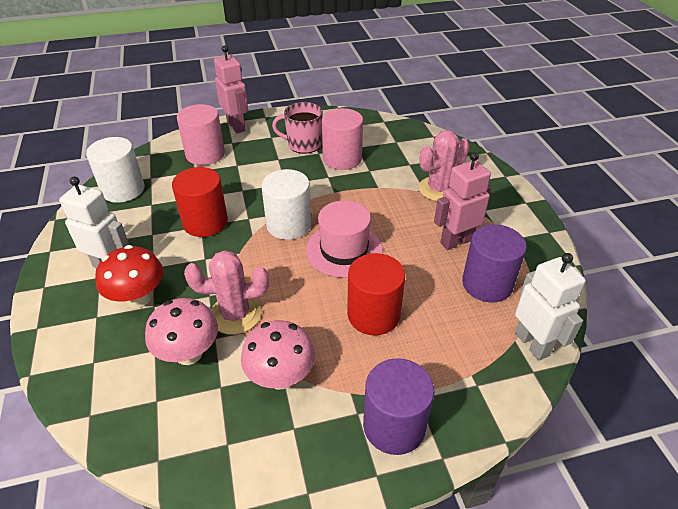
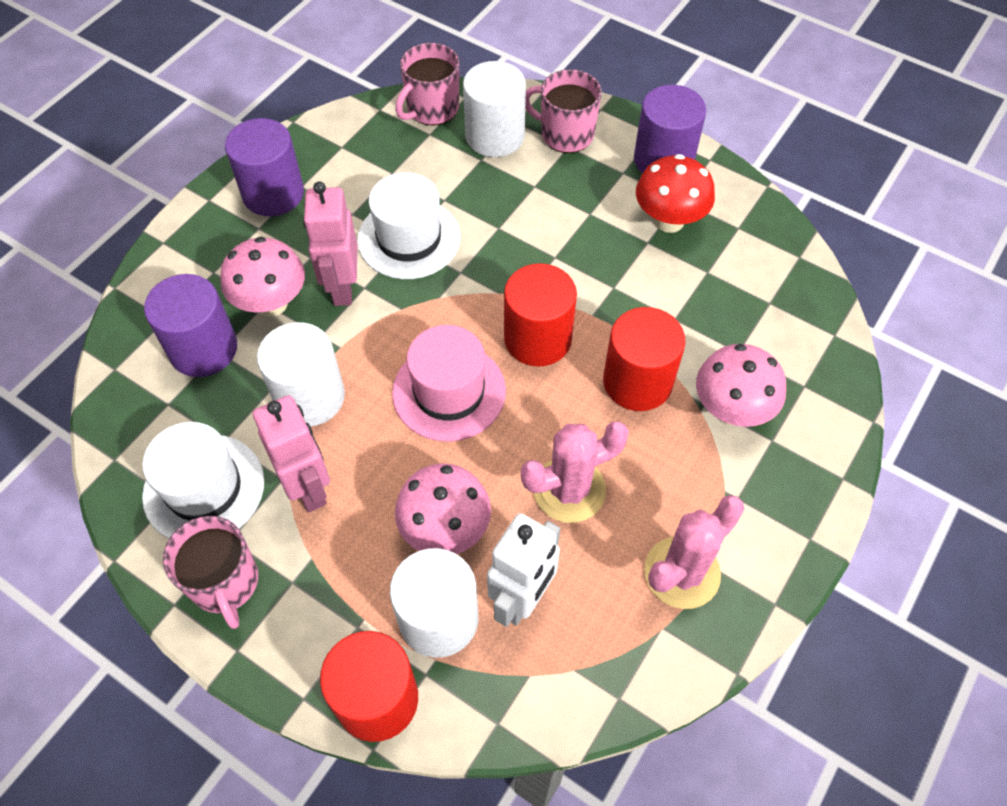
pink cylinder: [177,104,225,165] [322,108,363,170] = 2 -> none = 0
pink mug: [272,102,323,154] = 1 -> [163,516,258,629] [395,43,460,125] [525,69,602,153] = 3
pink mushroom: [145,298,218,365] [241,320,315,390] = 2 -> [220,237,305,317] [395,463,491,554] [696,344,786,427] = 3
purple cylinder: [363,358,434,455] [462,224,527,302] = 2 -> [144,274,237,377] [225,118,304,217] [634,85,706,174] = 3
red cylinder: [172,167,228,237] [347,253,405,335] = 2 -> [320,631,418,742] [504,263,577,367] [603,307,686,411] = 3
white cylinder: [86,137,144,203] [261,169,311,240] = 2 -> [257,322,345,426] [390,548,478,658] [463,61,526,157] = 3
white hat: none = 0 -> [142,422,264,539] [357,172,461,279] = 2
white robot: [59,177,129,268] [515,253,586,361] = 2 -> [487,513,560,627] = 1

